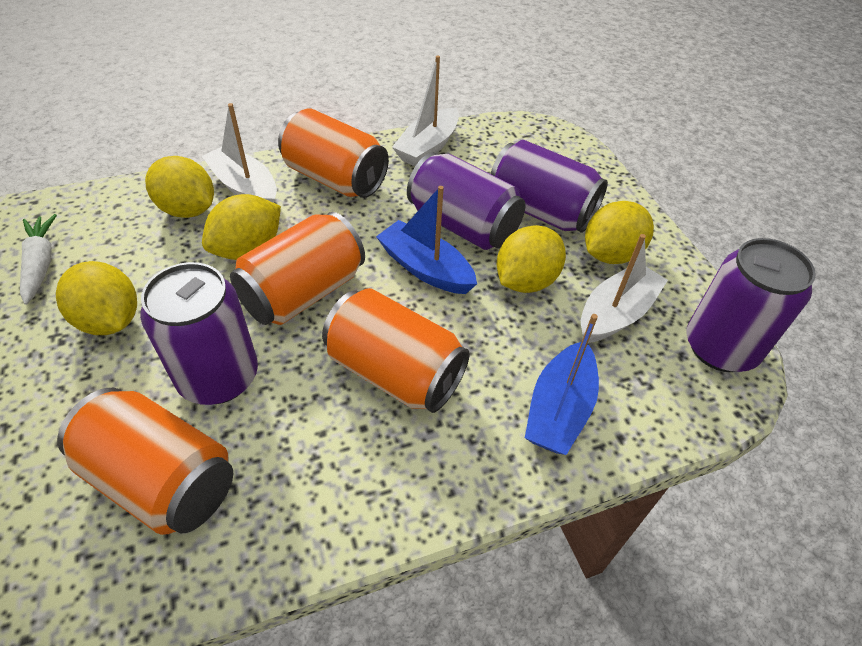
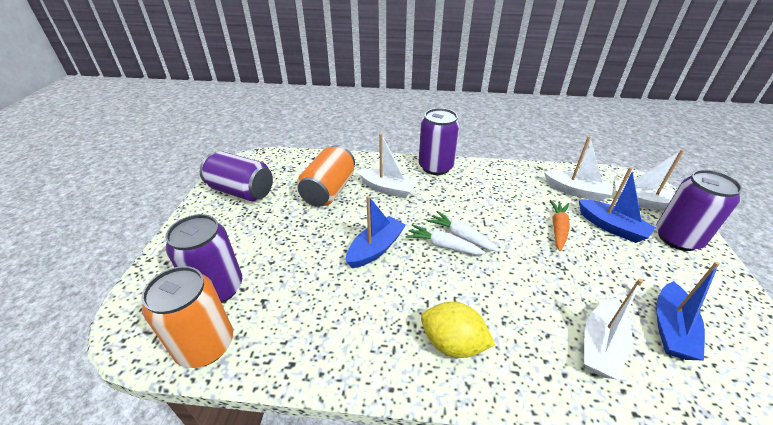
blue boat: [376,186,477,294] [525,314,599,455] = 2 -> [346,196,406,268] [579,167,656,243] [656,262,720,360] = 3
orange can: [57,388,233,535] [230,212,365,325] [278,109,389,198] [322,288,470,413] = 4 -> [141,266,233,368] [297,145,355,206] = 2
orange carrot: none = 0 -> [550,200,570,251] = 1
white boat: [202,103,277,203] [392,55,459,166] [581,234,668,343] = 3 -> [358,133,418,198] [544,136,613,201] [584,278,643,379] [615,149,684,210] = 4
white carrot: [20,214,57,305] = 1 -> [405,224,486,255] [427,211,499,252] = 2
yellow lemon: [56,261,137,335] [145,156,214,218] [202,194,281,260] [497,225,566,293] [585,201,654,264] = 5 -> [421,302,495,358] = 1

